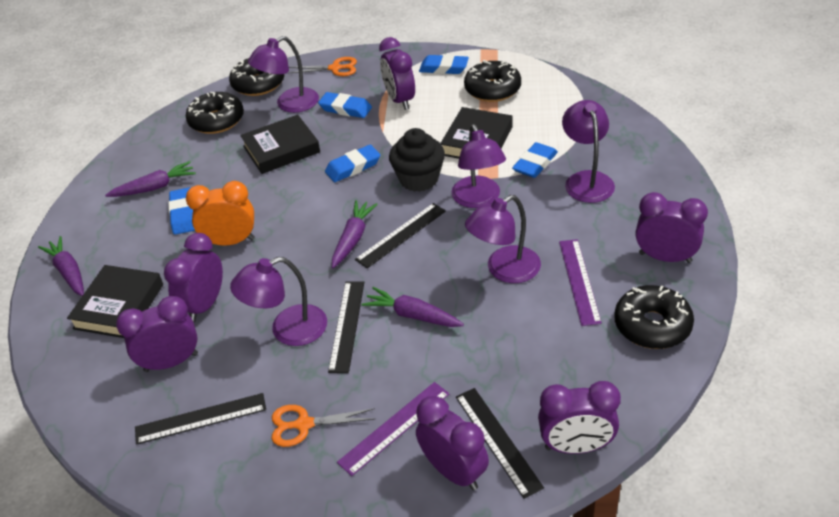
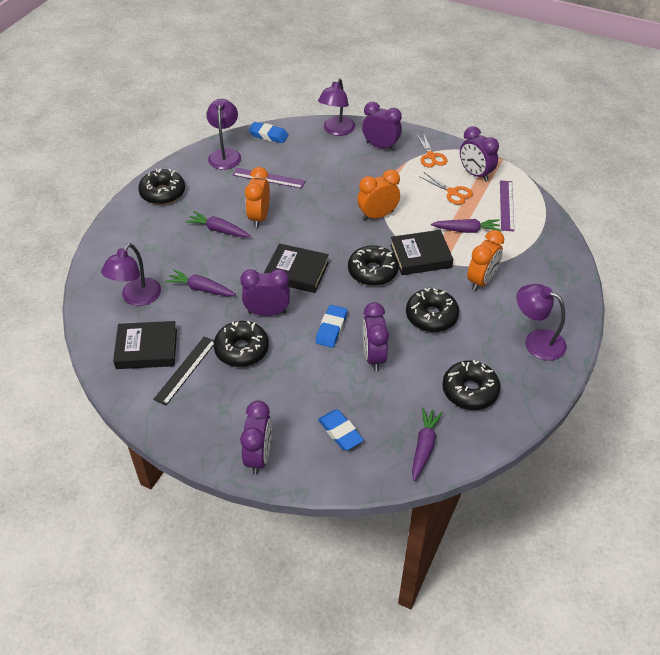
black cupcake: [389,128,445,192] = 1 -> none = 0
black donut: [186,92,244,134] [229,58,284,96] [464,60,521,102] [614,285,694,349] = 4 -> [138,169,185,205] [214,321,269,367] [348,245,398,286] [406,288,459,332] [442,360,501,410] = 5
black ruler: [135,393,266,445] [328,281,364,373] [355,203,446,268] [456,388,544,499] = 4 -> [153,336,214,405] = 1
blue eraser: [168,187,195,235] [318,92,372,118] [325,145,380,182] [419,54,469,74] [512,142,558,178] = 5 -> [248,122,288,143] [315,305,347,348] [318,410,364,450] = 3
orange clock: [186,181,255,246] = 1 -> [245,167,270,228] [357,170,400,221] [467,230,504,291] = 3
purple clock: [116,296,198,372] [164,233,223,322] [379,37,415,110] [416,396,489,490] [538,381,621,454] [636,192,708,263] = 6 -> [240,269,290,316] [240,401,272,475] [362,102,402,151] [363,302,389,371] [460,126,499,182] = 5
purple lamp: [230,257,327,346] [248,36,319,113] [451,124,506,208] [465,195,541,283] [562,100,615,203] = 5 -> [101,243,161,306] [206,99,241,170] [318,78,355,136] [516,284,567,361] = 4

